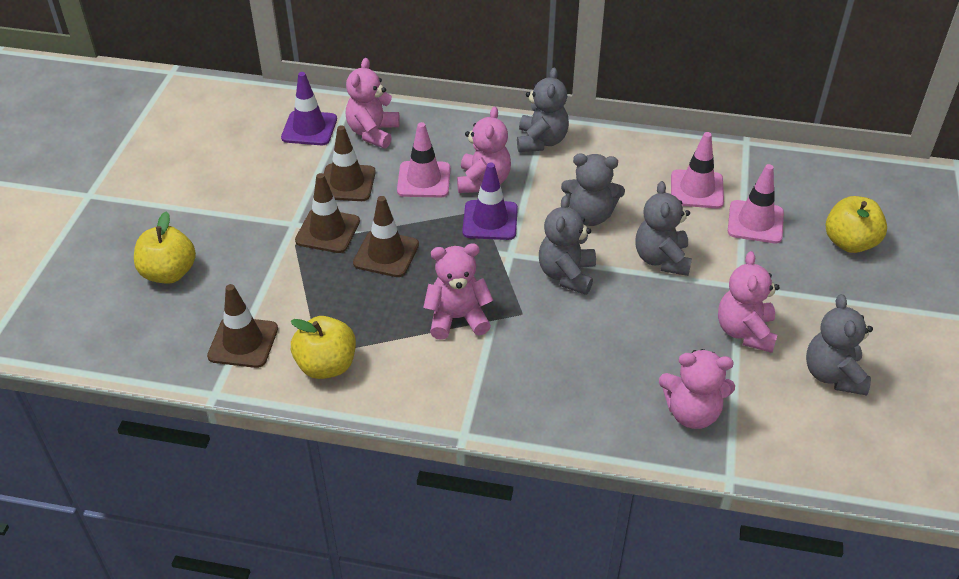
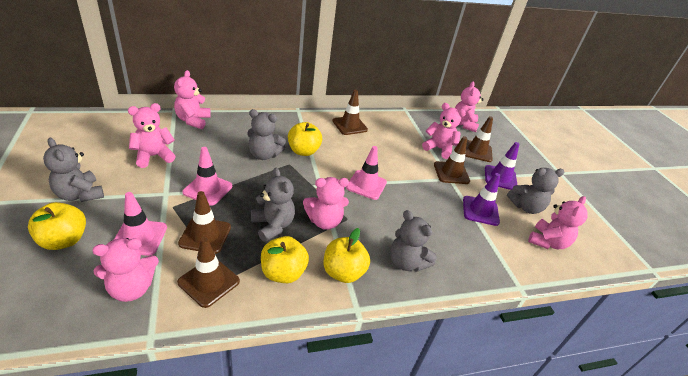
brown traffic cone: [207,284,278,368] [295,173,360,253] [324,125,376,201] [353,196,419,277] = 4 -> [177,237,240,308] [178,191,231,254] [333,90,368,135] [434,136,470,184] [465,116,493,162] = 5
pink teddy bear: [346,58,400,148] [423,243,493,340] [457,107,511,193] [659,349,735,429] [718,251,780,353] = 5 -> [93,238,159,302] [128,103,176,168] [174,70,211,129] [303,177,349,230] [422,103,466,159] [455,81,484,132] [528,196,588,249] = 7
yellow apple: [134,211,196,283] [291,316,356,379] [826,196,887,253] = 3 -> [28,202,86,250] [261,236,309,283] [288,122,322,156] [324,228,370,283] = 4

